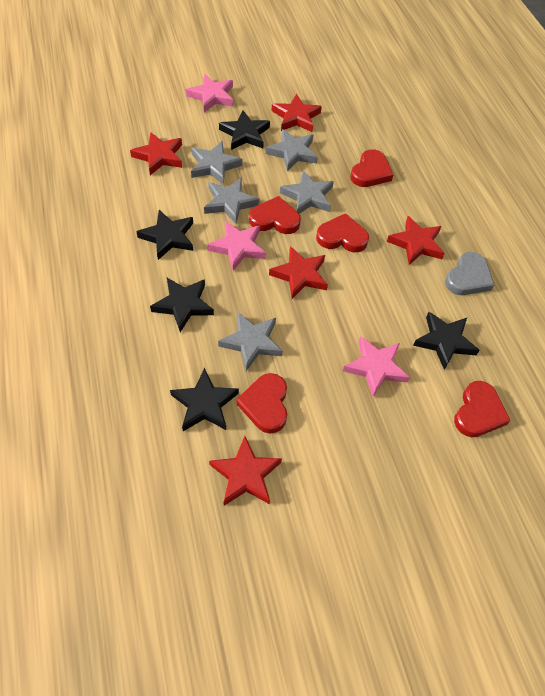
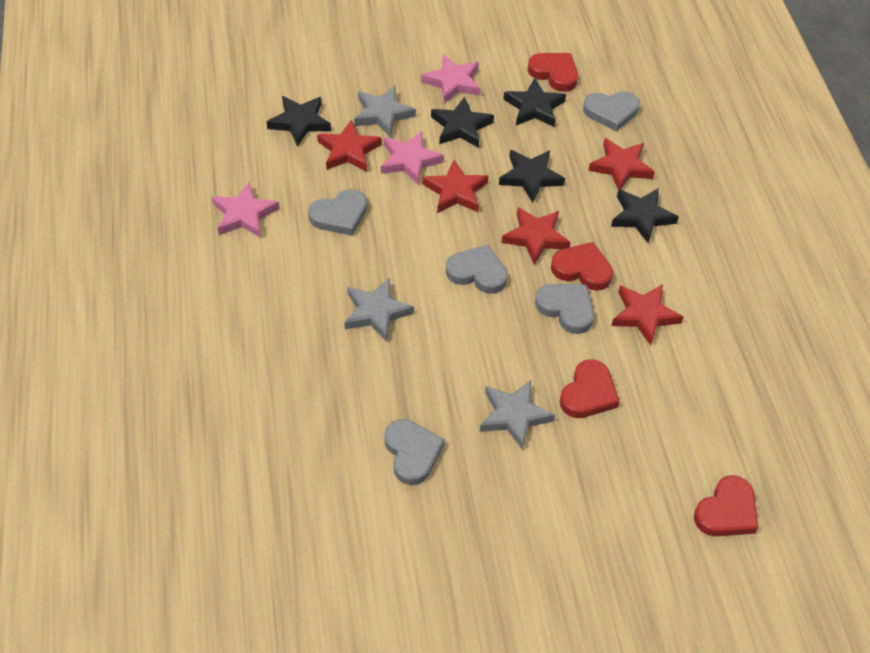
grey heart: [445,252,494,295] = 1 -> [308,189,367,236] [385,419,445,485] [446,245,508,294] [535,284,594,334] [583,91,640,131] = 5
grey star: [191,141,243,185] [204,178,259,224] [218,312,283,371] [266,129,318,172] [280,170,334,214] = 5 -> [344,278,414,342] [354,86,416,137] [480,380,555,450] = 3
red heart: [236,373,287,433] [249,196,301,234] [316,213,369,252] [350,149,393,187] [454,381,511,437] = 5 -> [527,53,578,92] [551,242,613,291] [559,359,620,418] [694,475,758,536] = 4

